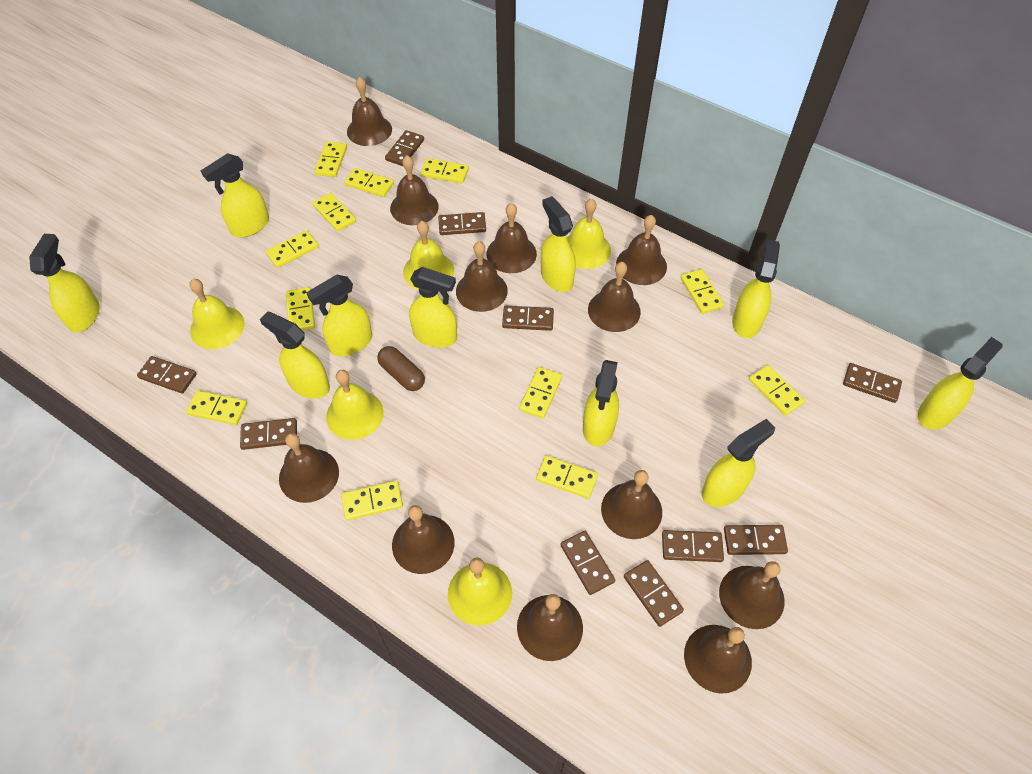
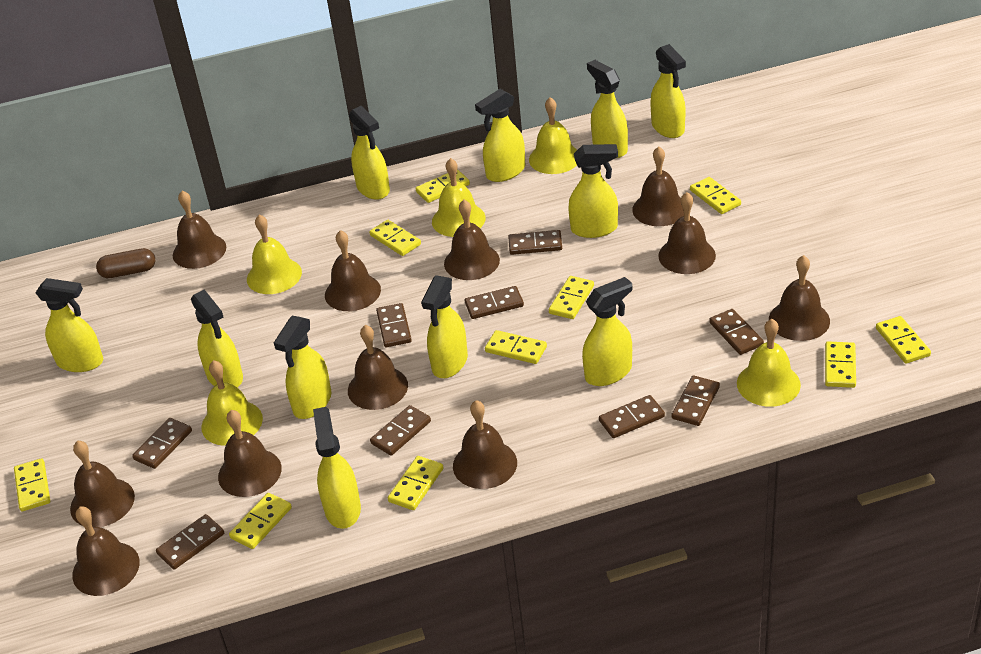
brown bell: [279,433,339,503] [347,77,392,146] [390,155,439,225] [392,505,454,574] [456,241,508,312] [487,203,537,273] [517,594,583,661] [588,262,641,332] [601,470,662,539] [616,215,667,285] [684,625,752,694] [719,561,785,629] = 12 -> [70,440,135,527] [72,506,140,596] [173,191,226,269] [218,410,282,497] [325,230,381,311] [348,325,408,410] [444,200,500,280] [453,400,517,489] [632,147,684,226] [658,192,716,274] [769,255,830,341] = 11
brown domino: [137,356,197,394] [240,418,297,450] [385,130,424,166] [438,212,486,235] [502,306,554,331] [560,531,615,595] [624,560,684,627] [662,530,724,562] [724,525,788,555] [843,363,902,403] = 10 -> [132,418,192,469] [156,514,224,570] [370,405,431,456] [376,303,412,347] [465,286,524,319] [508,230,562,255] [599,395,665,438] [672,376,720,426] [709,309,764,355] = 9
yellow domino: [186,391,247,425] [265,230,319,268] [286,287,315,331] [312,193,356,232] [314,142,347,177] [341,481,403,520] [344,168,394,197] [421,158,469,184] [519,367,562,419] [536,455,598,499] [680,269,724,314] [749,365,805,416] = 12 -> [14,458,50,512] [229,493,292,549] [369,220,421,256] [388,456,443,510] [416,169,470,203] [485,330,547,364] [549,276,594,319] [690,177,741,214] [825,341,856,388] [876,316,931,364] = 10
yellow spray bottle: [29,234,100,333] [201,153,269,237] [260,312,330,399] [307,275,372,356] [409,267,457,348] [541,196,576,292] [583,360,619,446] [702,419,775,507] [732,240,780,338] [918,337,1002,430] = 10 -> [36,278,103,372] [191,290,243,387] [274,316,331,419] [313,407,361,529] [349,106,390,200] [421,275,468,378] [475,89,525,182] [568,144,618,238] [582,277,632,386] [587,60,628,158] [650,44,686,138] = 11

